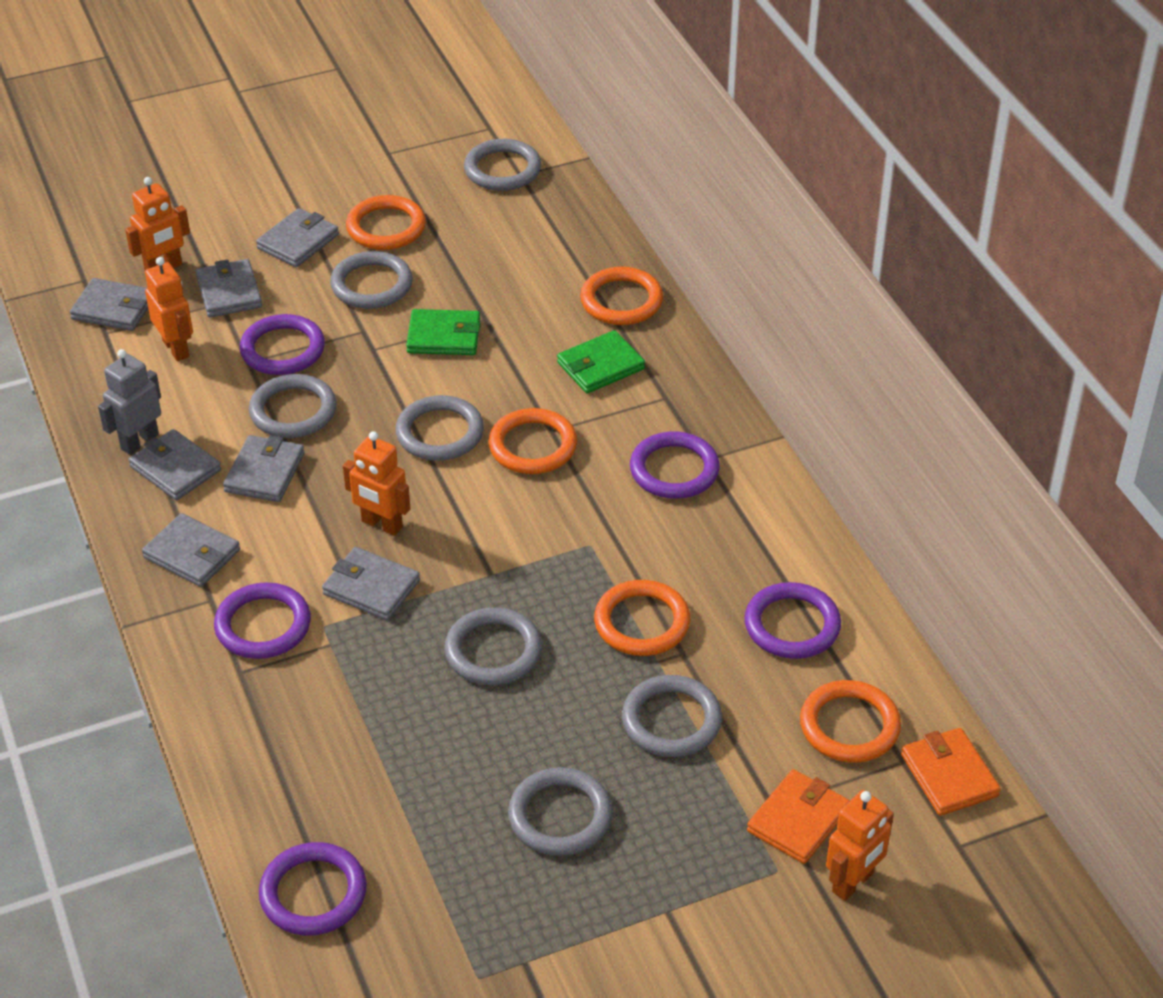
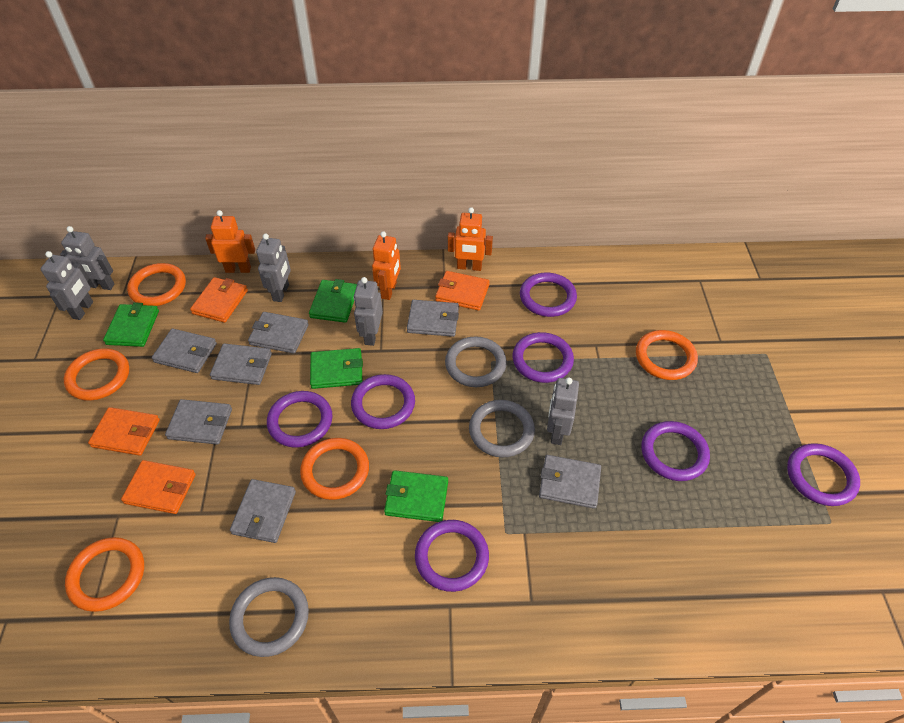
green wallet: [406,309,480,355] [557,330,645,393] = 2 -> [103,302,159,347] [309,279,357,323] [310,348,363,389] [384,470,448,522] = 4
grey ring: [249,374,337,438] [330,251,413,309] [395,395,484,461] [444,607,542,685] [464,139,541,191] [508,767,613,856] [622,675,722,757] = 7 -> [229,577,309,657] [445,337,507,387] [469,400,535,457] = 3
grey robot: [98,349,161,455] = 1 -> [41,251,93,320] [60,226,115,290] [256,234,291,302] [353,277,383,346] [547,377,579,445] = 5
orange robot: [125,177,190,270] [145,257,193,361] [343,431,411,536] [826,790,894,901] = 4 -> [205,210,255,273] [372,231,401,300] [448,207,493,271] = 3
orange wallet: [747,769,850,864] [901,728,1001,816] = 2 -> [88,407,160,456] [121,460,196,514] [190,277,248,323] [435,271,490,311] = 4
purple ring: [214,582,311,659] [240,314,325,375] [259,842,367,936] [630,431,720,499] [744,582,841,659] = 5 -> [267,391,332,448] [351,374,415,429] [415,520,489,592] [512,332,574,383] [520,273,577,317] [641,421,710,481] [787,443,860,506] = 7

